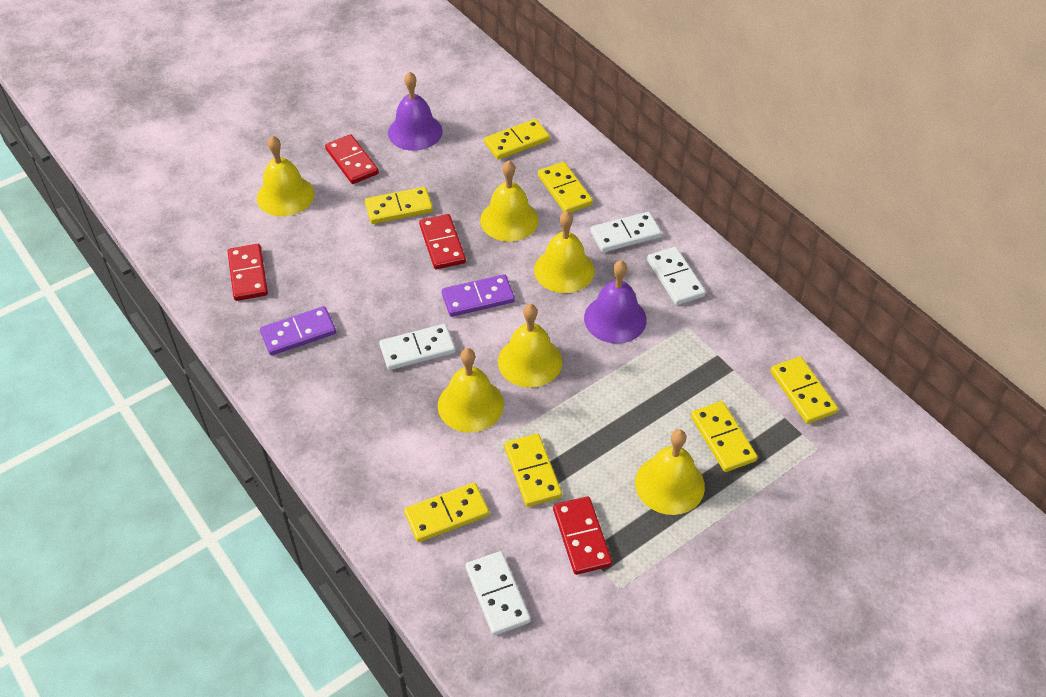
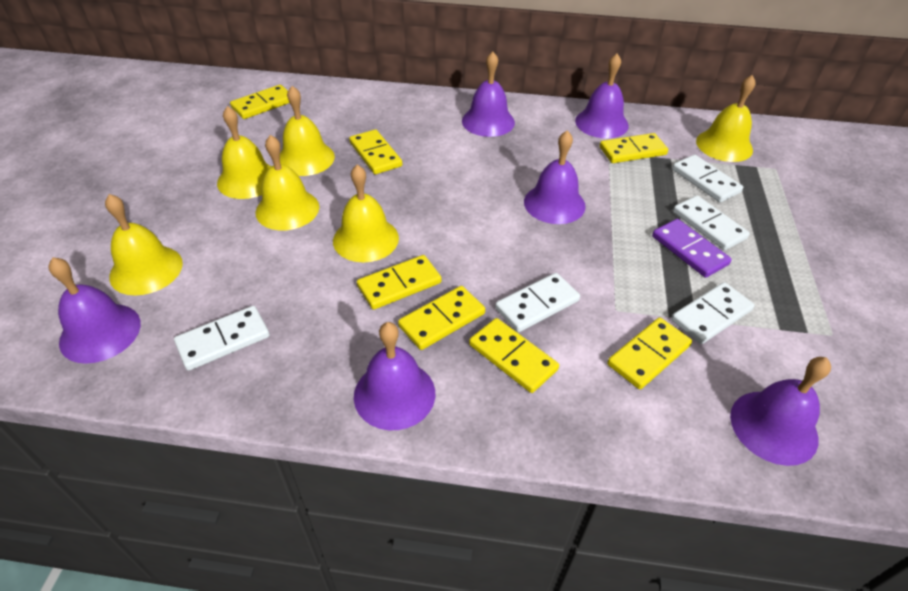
purple bell: [388,71,443,151] [584,261,647,344] = 2 -> [48,257,141,364] [354,322,435,430] [462,52,515,137] [524,130,586,224] [575,54,629,138] [730,357,831,466] = 6
purple domino: [260,306,336,356] [442,274,515,317] = 2 -> [652,219,732,278] = 1
red domino: [227,244,268,301] [325,134,379,184] [419,214,466,269] [553,496,612,575] = 4 -> none = 0
white domino: [379,324,455,370] [465,551,531,635] [590,212,661,252] [647,247,706,305] = 4 -> [174,306,270,371] [495,273,580,332] [671,282,755,344] [672,155,743,202] [673,196,750,250] = 5

